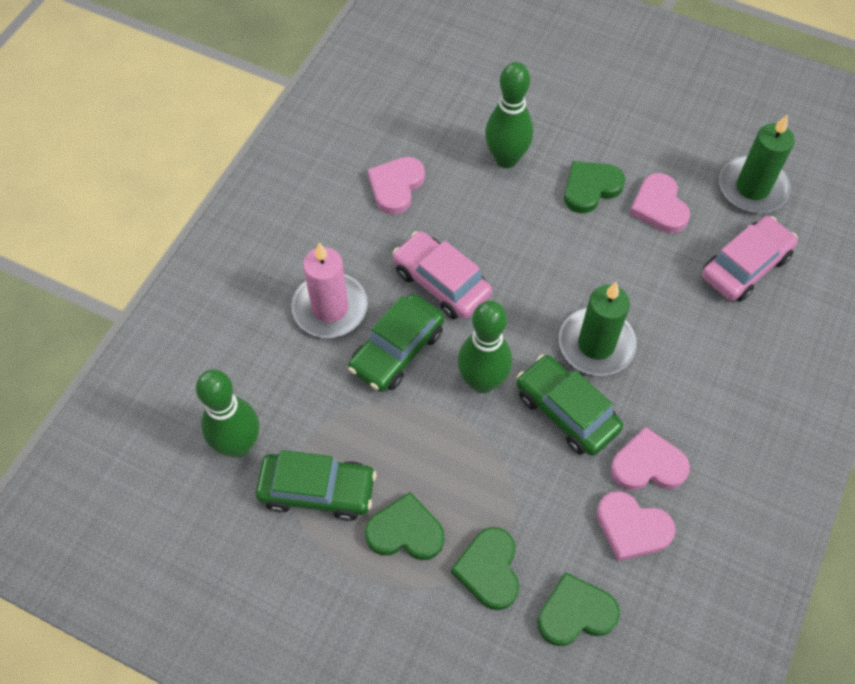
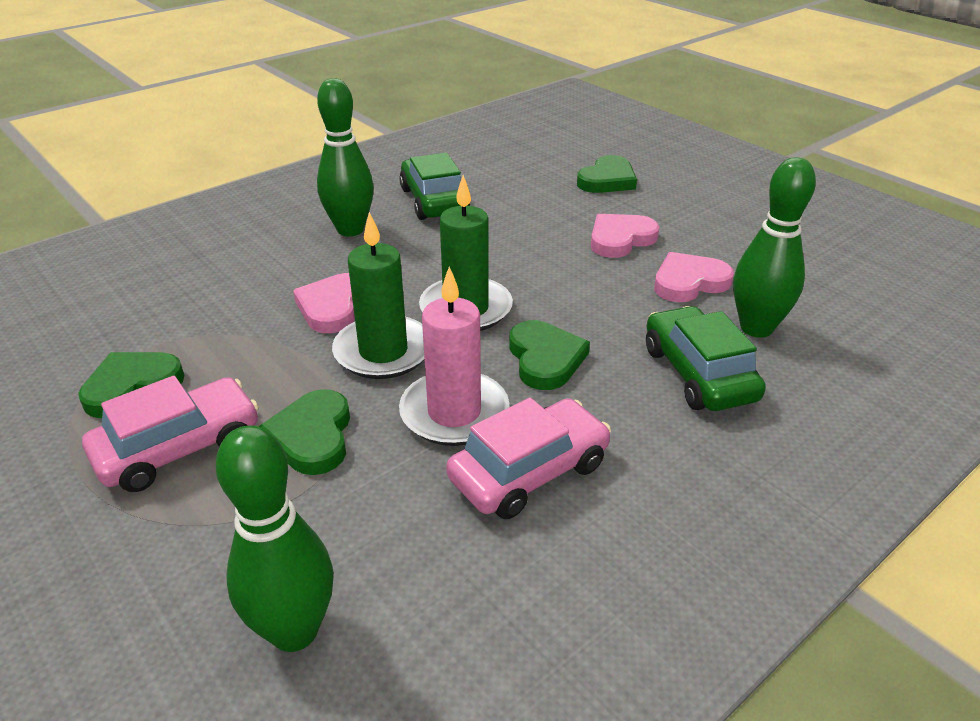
green car: [256,450,376,521] [348,294,445,392] [517,355,623,456] = 3 -> [399,153,470,220] [646,306,766,411] = 2
pink heart: [368,157,425,215] [596,491,676,561] [611,427,690,490] [630,173,690,233] = 4 -> [293,273,355,333] [591,214,660,258] [654,252,734,302] = 3

